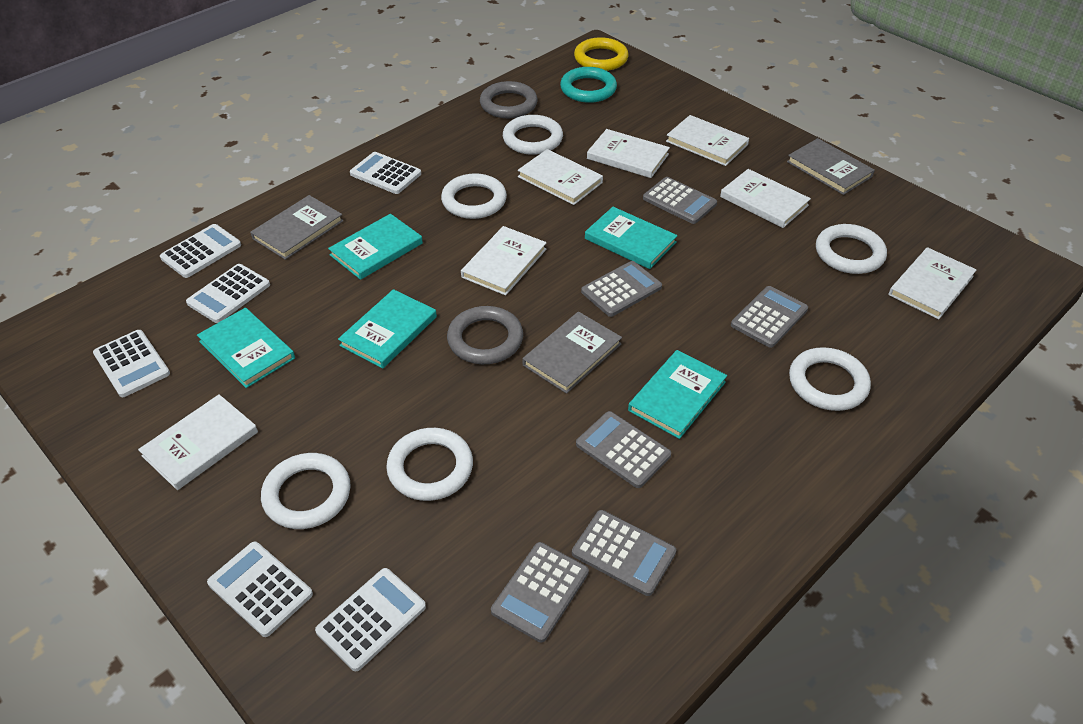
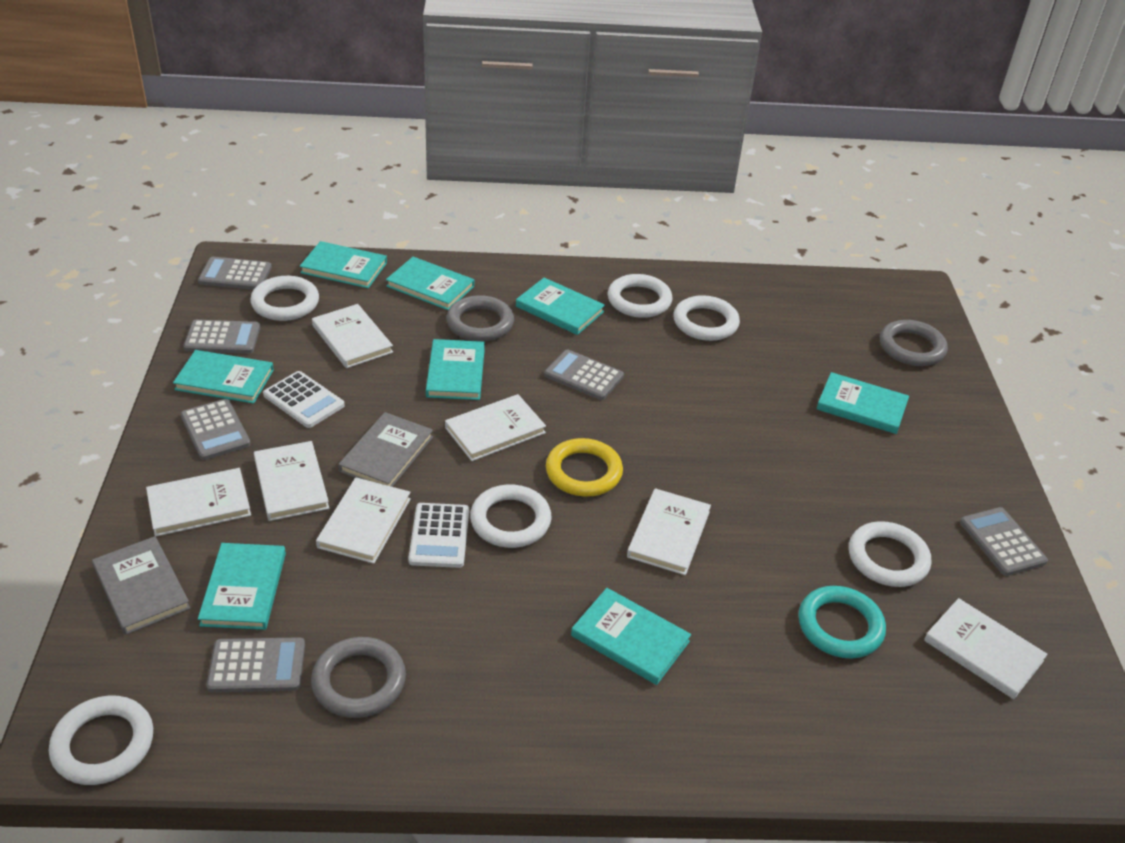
grey book: [250,195,343,260] [522,311,622,394] [787,138,875,195] = 3 -> [92,536,190,635] [338,412,433,487] = 2
grey ring: [447,306,523,364] [480,81,538,118] = 2 -> [311,637,406,718] [446,295,514,341] [880,320,948,366] = 3
turquoise book: [197,308,295,388] [328,214,423,280] [338,289,437,369] [585,207,678,269] [628,350,727,439] = 5 -> [173,350,274,404] [198,543,286,630] [300,241,387,288] [386,257,474,310] [426,339,485,400] [516,278,605,335] [571,588,691,685] [817,372,909,434] = 8
white calculator: [93,330,170,397] [160,224,241,278] [186,264,270,323] [207,541,313,637] [315,568,426,671] [350,152,421,194] = 6 -> [263,371,345,428] [408,503,469,568] = 2

